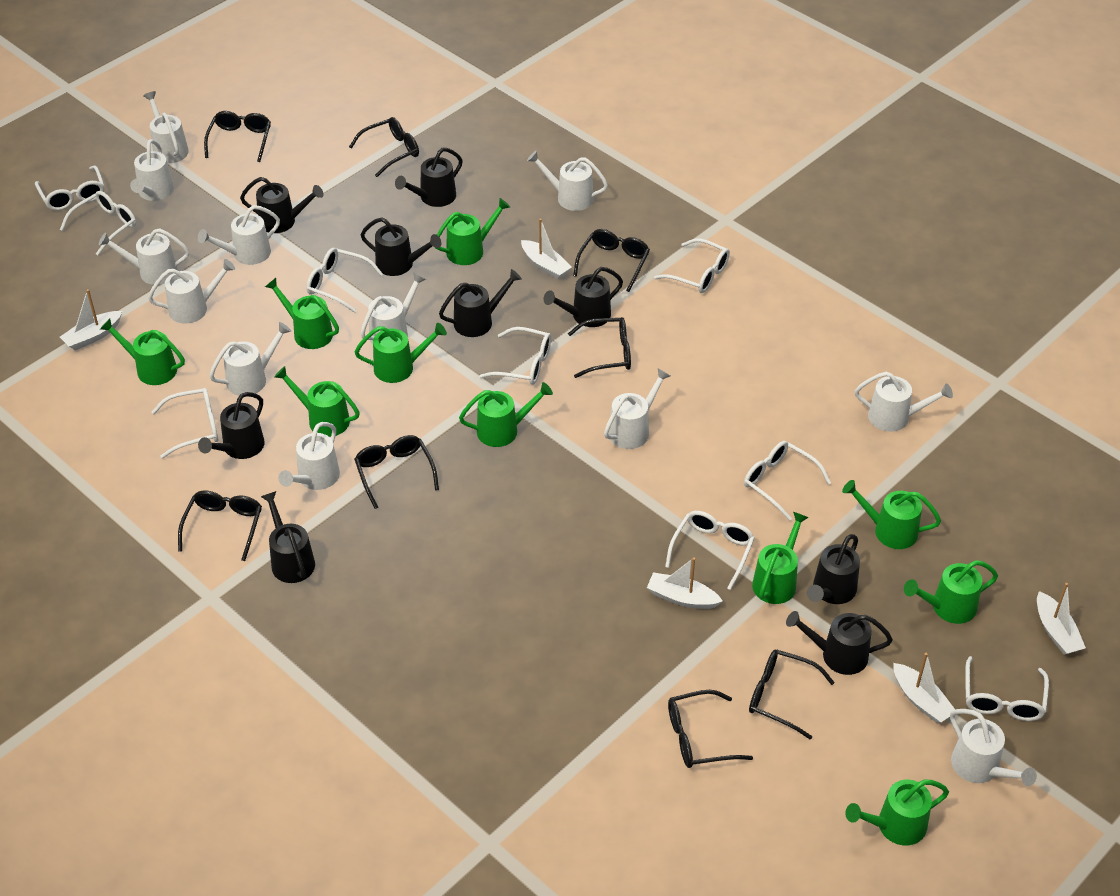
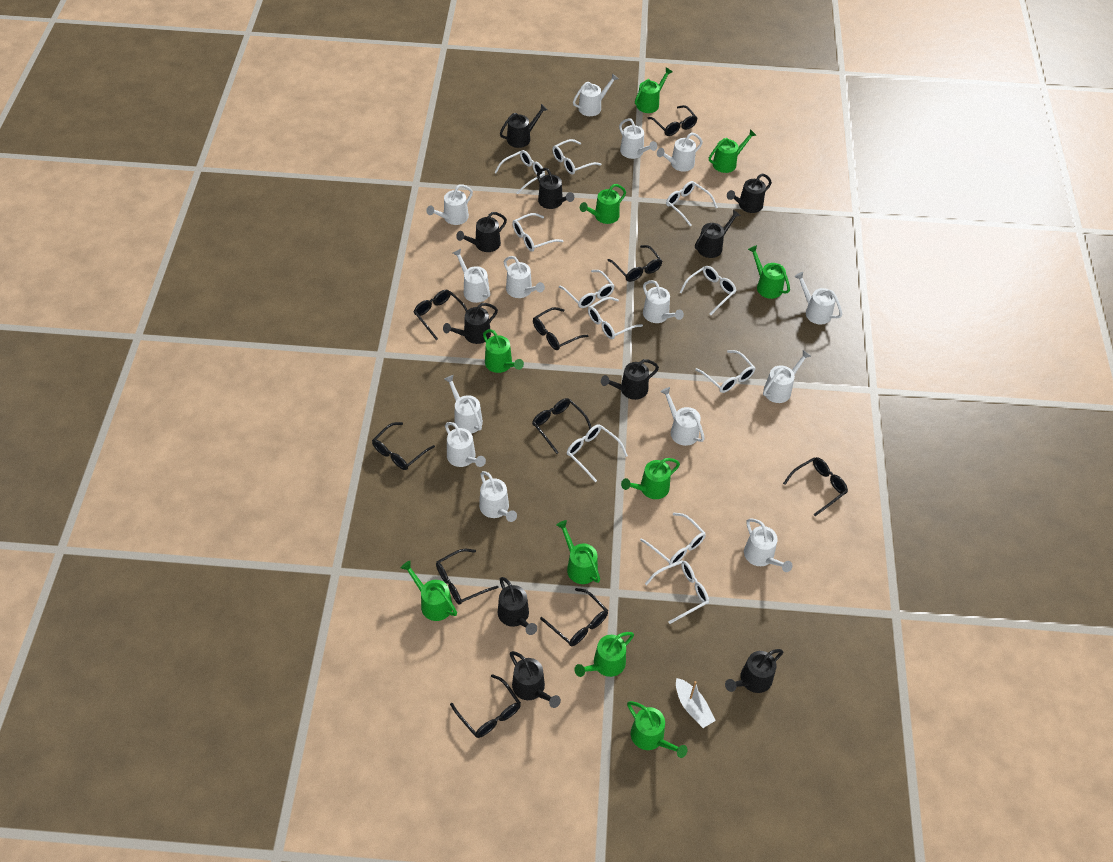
black glasses: [178,490,262,561] [204,111,271,162] [349,117,419,177] [354,435,439,509] [568,317,631,378] [573,229,650,292] [668,690,753,768] [749,650,835,740] = 8 -> [372,422,435,470] [414,290,467,340] [436,549,499,605] [450,674,521,738] [532,398,592,454] [533,307,588,350] [540,588,608,646] [607,245,662,282] [647,105,698,136] [783,457,848,516] = 10
black watering can: [198,392,265,459] [240,177,324,233] [261,491,315,583] [360,217,441,276] [395,148,463,207] [439,269,522,337] [544,267,623,327] [786,611,893,675] [807,534,860,604] = 9 -> [443,303,498,344] [456,212,507,252] [498,577,537,635] [500,104,548,148] [510,651,561,708] [537,168,574,209] [601,359,659,400] [695,210,741,258] [725,649,783,693] [727,174,772,213] = 10
white boat: [60,289,122,350] [521,218,572,279] [647,558,723,609] [893,653,955,723] [1037,583,1086,655] = 5 -> [676,678,716,728] = 1
white glasses: [35,165,104,211] [60,191,136,256] [152,388,218,458] [306,248,383,313] [479,327,551,385] [654,238,730,293] [665,511,755,590] [744,441,831,521] [965,656,1049,721] = 9 -> [494,150,545,194] [512,213,563,252] [552,139,601,175] [559,270,615,308] [567,424,628,482] [588,297,643,339] [640,513,706,565] [645,560,709,624] [666,181,718,226] [679,266,737,315] [695,350,755,393] = 11
white watering can: [99,228,189,285] [130,139,174,201] [143,91,189,163] [148,259,235,324] [198,205,280,265] [209,322,291,396] [278,422,340,490] [361,272,426,344] [527,151,608,211] [604,368,670,449] [855,372,953,432] [950,709,1037,786] = 12 -> [426,184,473,225] [444,375,483,433] [445,422,486,467] [453,249,490,303] [479,471,517,522] [504,256,545,298] [573,73,618,116] [619,118,657,159] [643,280,684,323] [657,133,703,172] [660,387,705,446] [744,518,793,572] [763,350,811,403] [794,272,842,325] = 14

